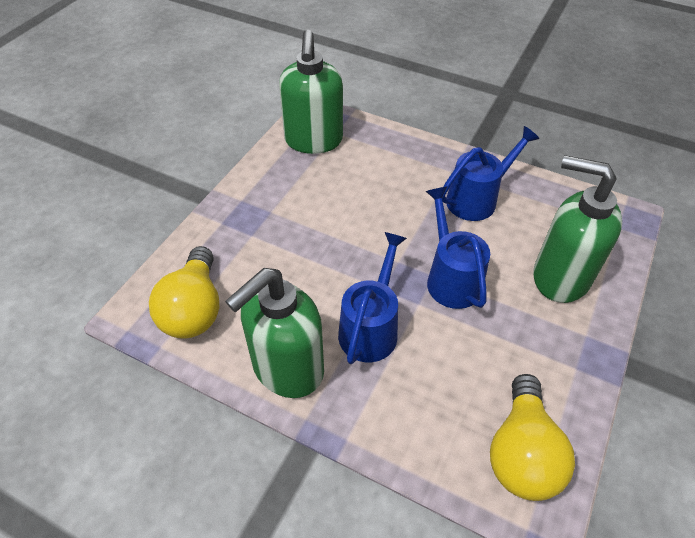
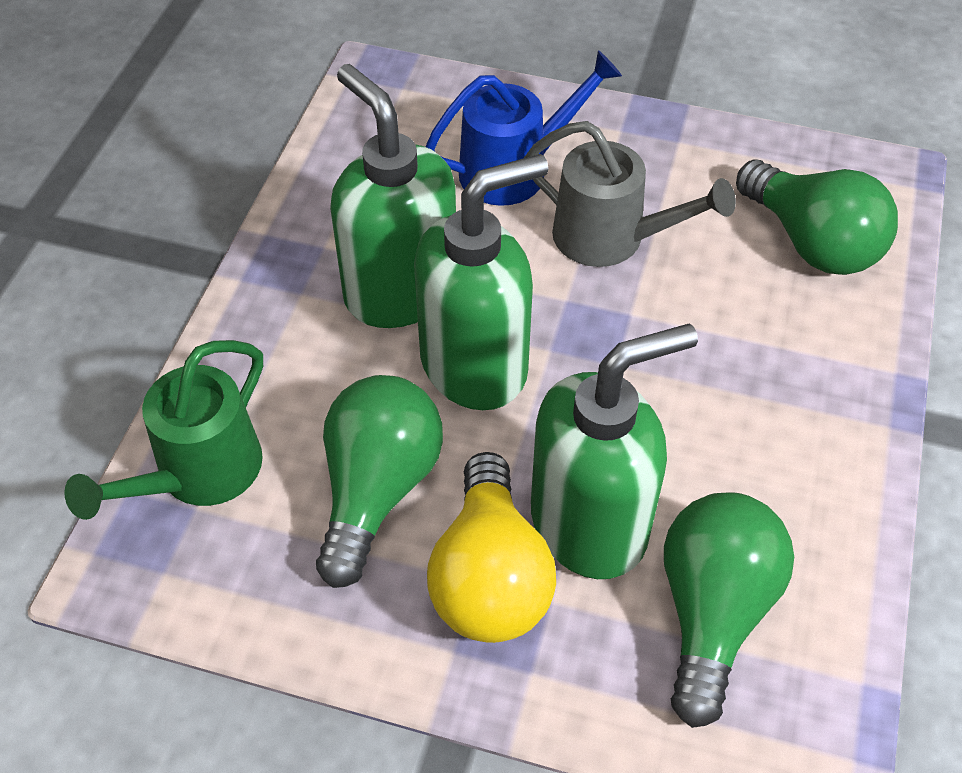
blue watering can: [338,232,407,364] [426,186,490,309] [442,126,539,221] = 3 -> [425,50,622,206] = 1
green light bulb: none = 0 -> [316,375,443,588] [664,492,794,728] [736,160,898,275] = 3
green watering can: none = 0 -> [64,340,263,520] = 1
grey watering can: none = 0 -> [524,121,736,267] = 1
yellow light bulb: [149,246,219,339] [490,374,575,501] = 2 -> [427,452,556,643] = 1

